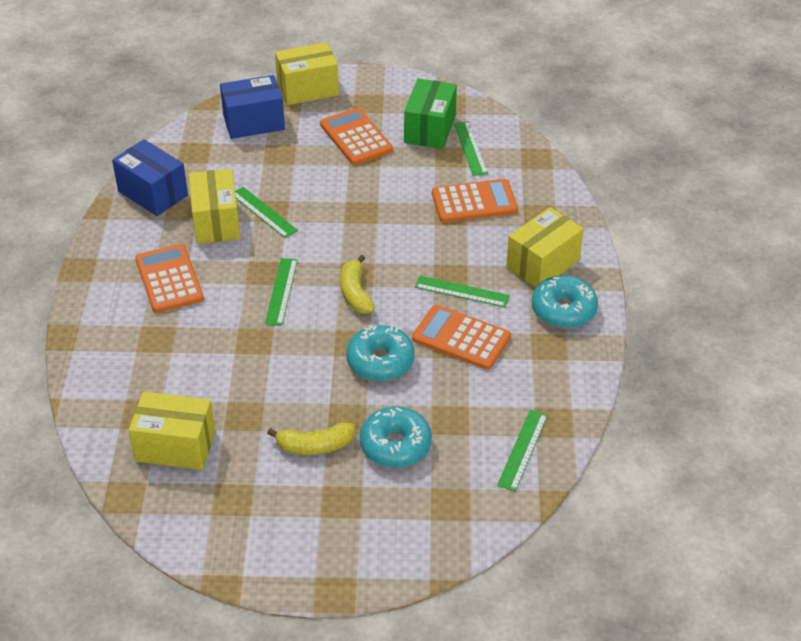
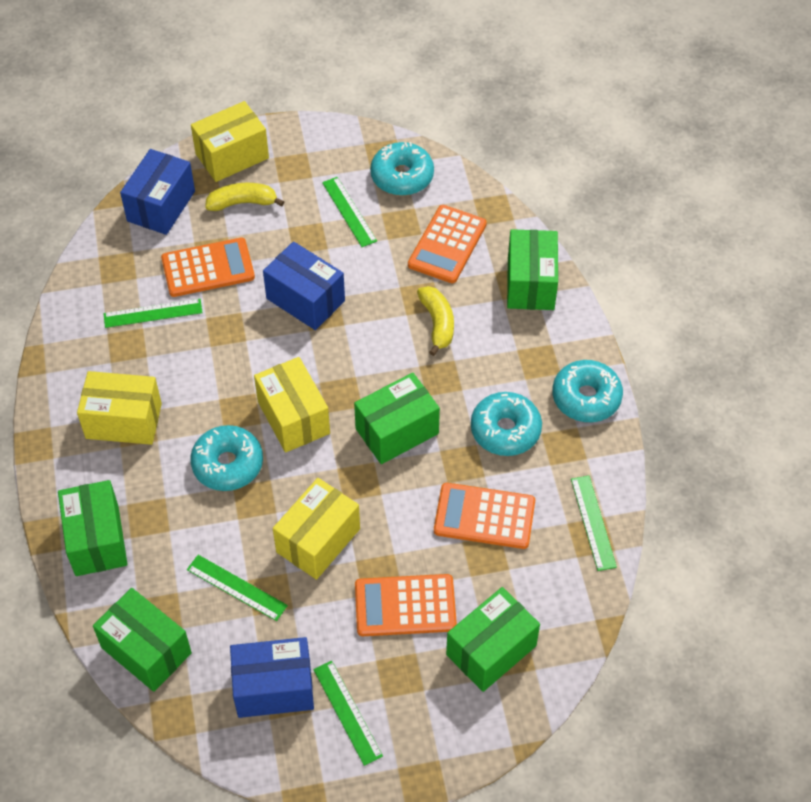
blue box: [112,139,188,216] [220,75,285,139] = 2 -> [120,149,195,235] [230,637,314,718] [263,241,345,330] = 3
green box: [404,79,457,149] = 1 -> [58,480,128,576] [93,588,192,692] [354,373,440,464] [446,587,540,692] [507,229,558,310] = 5
turquoise donut: [346,325,415,381] [359,406,432,468] [532,275,598,328] = 3 -> [190,425,263,491] [370,142,434,196] [471,392,542,456] [552,360,623,422] = 4

